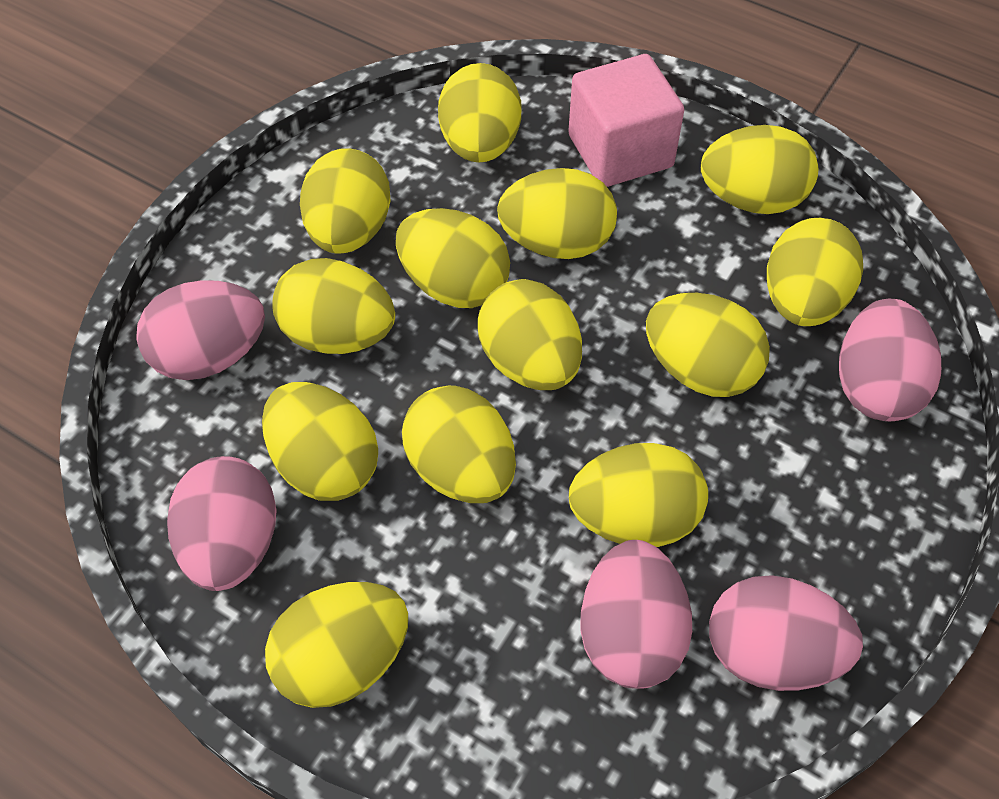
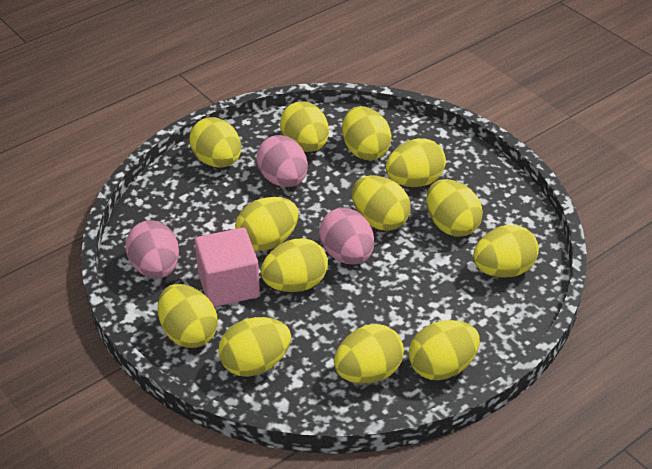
pink egg: [136,280,265,380] [167,456,277,591] [581,540,692,689] [709,575,863,691] [839,299,941,421] = 5 -> [126,220,179,279] [256,135,308,187] [319,208,374,265] = 3

